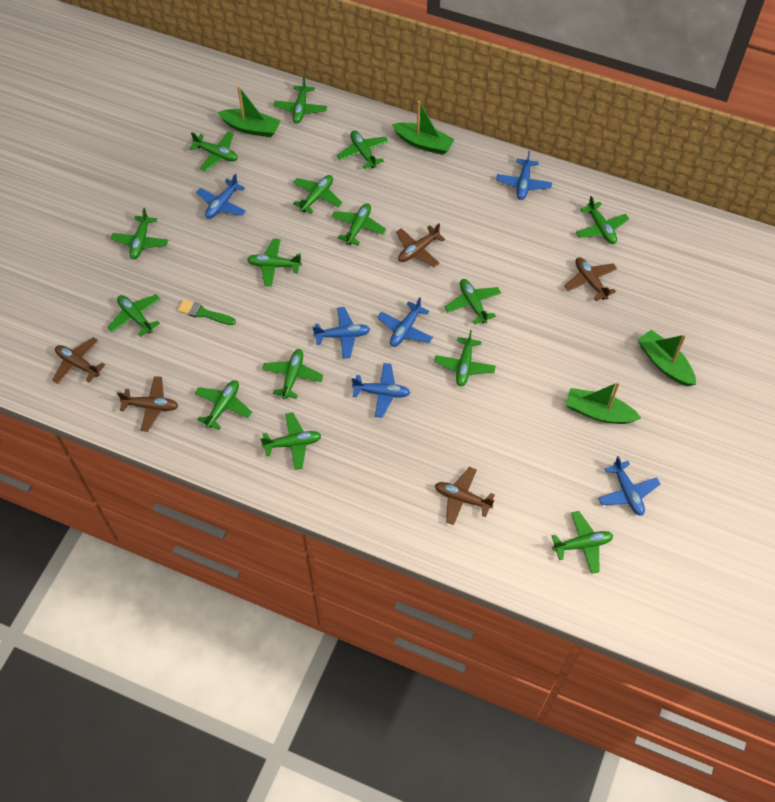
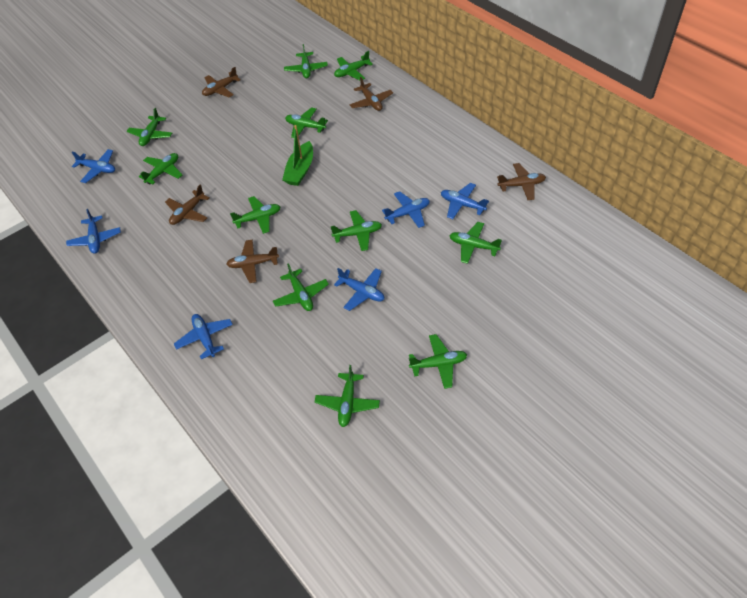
green boat: [217,86,280,137] [392,101,455,155] [565,382,641,424] [637,330,696,386] = 4 -> [282,125,313,186] = 1
green brush: [178,299,236,325] = 1 -> none = 0
green plane: [107,294,160,337] [111,208,168,259] [189,131,238,171] [195,380,252,430] [247,238,302,286] [260,412,322,470] [262,349,323,399] [274,77,327,123] [293,175,342,214] [331,203,386,246] [337,131,389,169] [434,330,496,386] [445,279,501,324] [552,511,614,574] [576,196,629,244] = 15 -> [127,108,172,146] [139,153,182,184] [230,196,280,234] [273,263,329,311] [284,44,328,78] [285,107,328,138] [315,365,380,427] [330,210,382,251] [334,51,373,80] [409,334,467,389] [449,222,502,264] = 11

